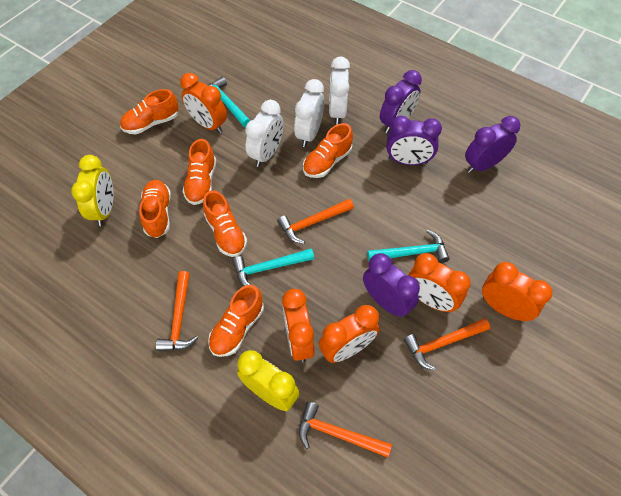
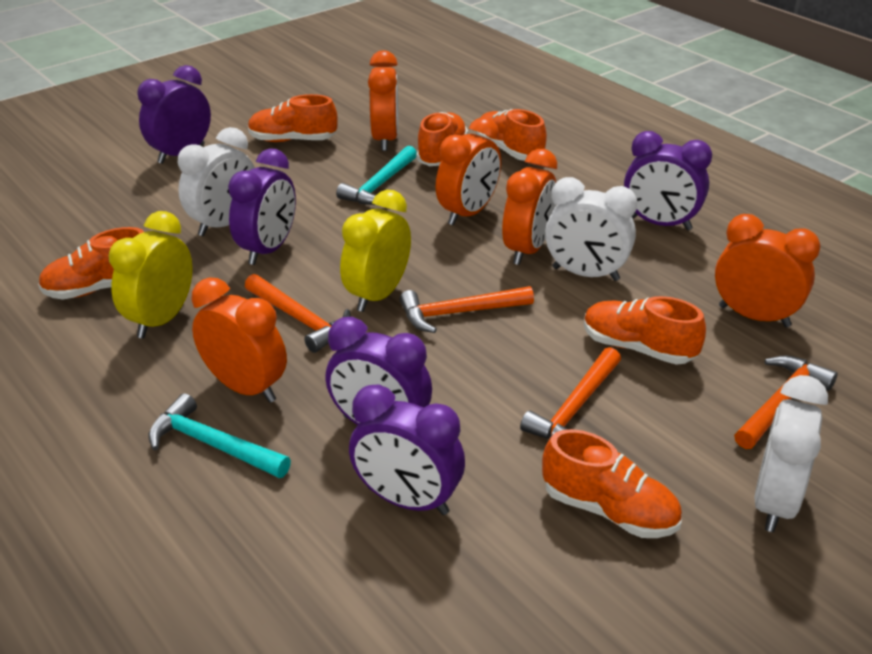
purple clock: [363,253,420,317] [380,70,422,133] [386,116,442,165] [465,116,521,173] = 4 -> [138,65,211,164] [228,149,296,265] [325,317,432,425] [349,384,465,515] [624,131,712,230] = 5
turquoise hammer: [208,77,251,127] [232,248,314,286] [367,230,450,263] = 3 -> [148,393,291,478] [336,145,417,205] = 2

